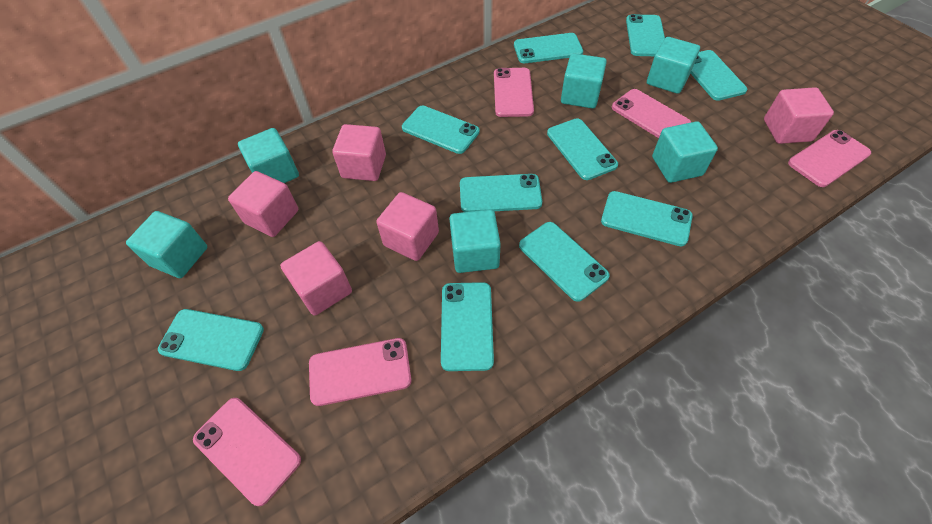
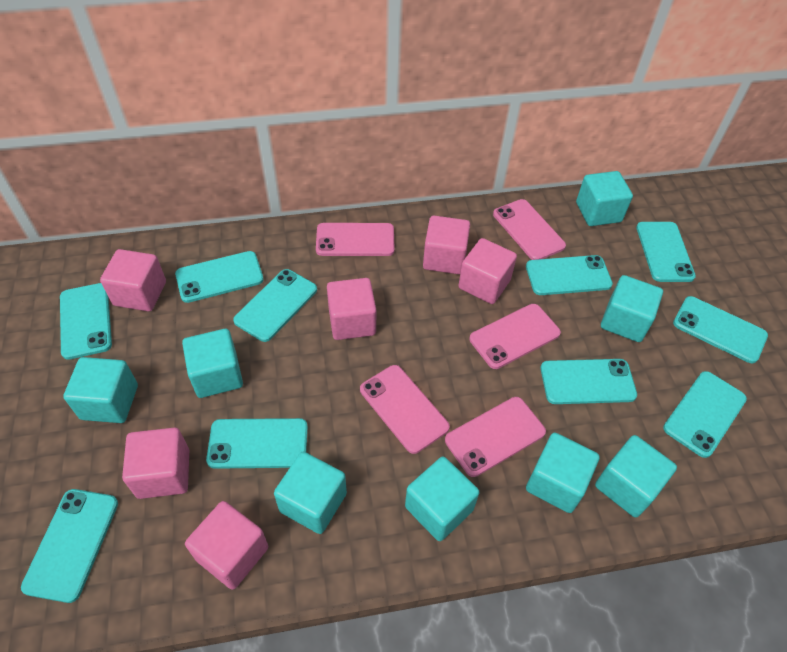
pink cube: [228,171,298,237] [280,241,352,316] [332,124,386,181] [376,192,439,261] [764,87,834,144] = 5 -> [100,249,166,311] [122,428,189,499] [185,501,268,590] [327,278,376,340] [423,216,470,274] [458,238,517,304] = 6
turquoise cube: [126,211,207,278] [238,128,299,183] [449,209,501,273] [561,53,607,109] [647,37,700,94] [652,121,718,183] = 6 -> [63,357,138,423] [182,329,243,398] [274,452,347,534] [405,457,479,541] [526,433,600,513] [576,171,633,226] [595,435,677,518] [601,275,663,342] = 8

